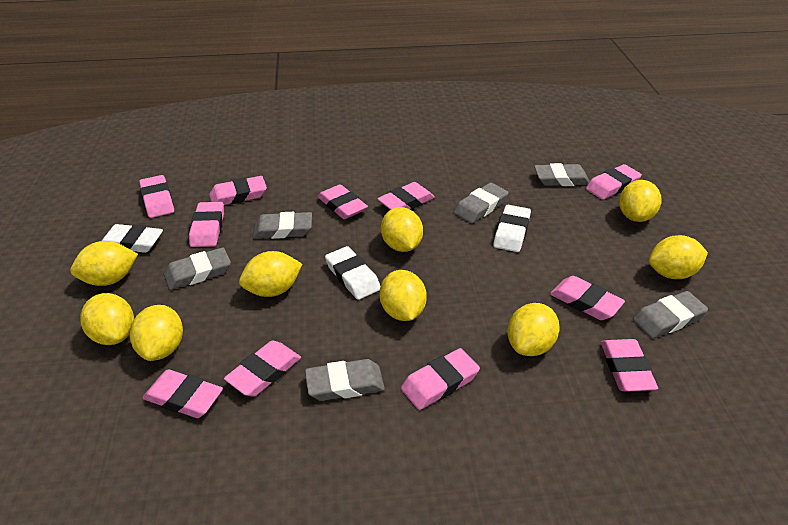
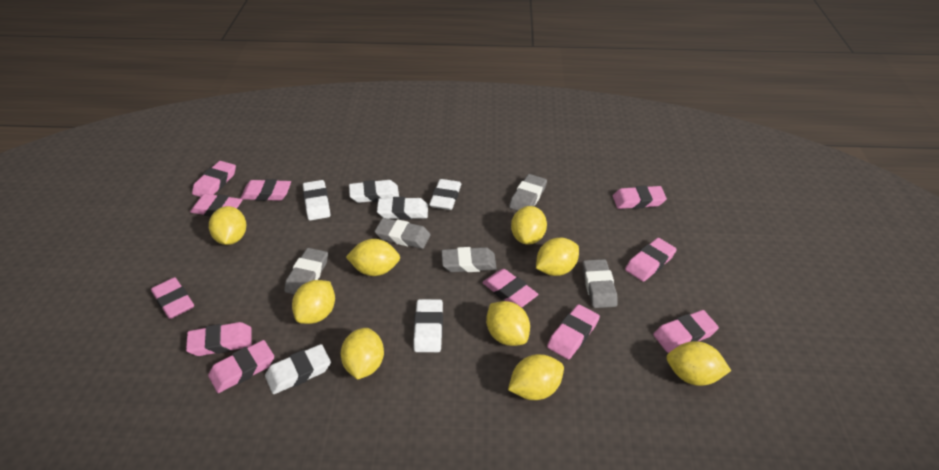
grey eraser: [164,247,231,290] [253,212,312,239] [305,359,385,401] [454,183,509,223] [534,163,590,186] [633,291,708,338] = 6 -> [284,248,328,294] [375,218,430,249] [442,247,497,272] [509,174,547,211] [583,259,618,308] = 5
white eraser: [102,224,163,253] [325,246,381,300] [493,205,531,252] = 3 -> [265,344,331,394] [303,180,330,220] [349,180,399,203] [377,197,428,220] [414,299,443,352] [429,179,461,210] = 6

